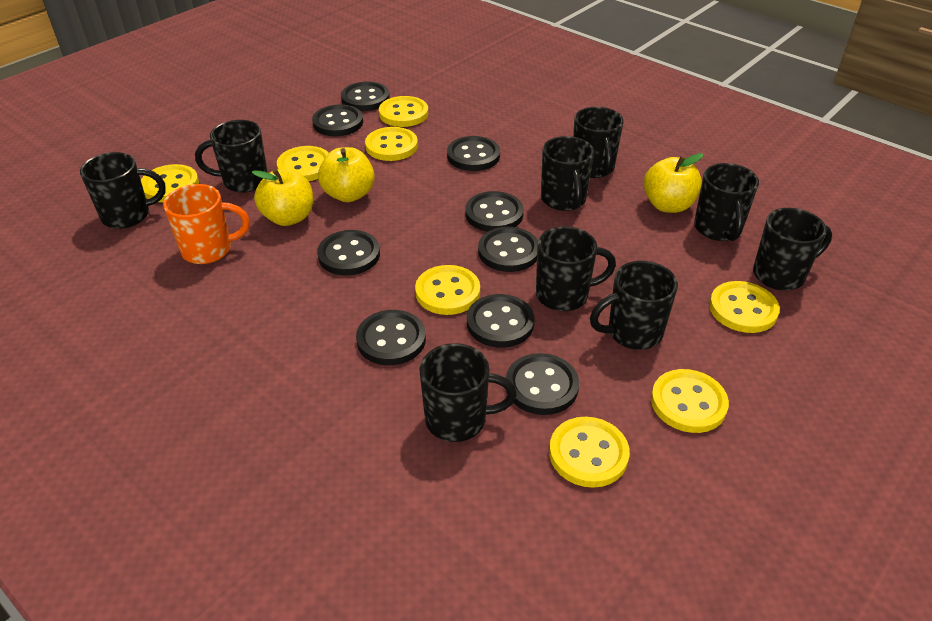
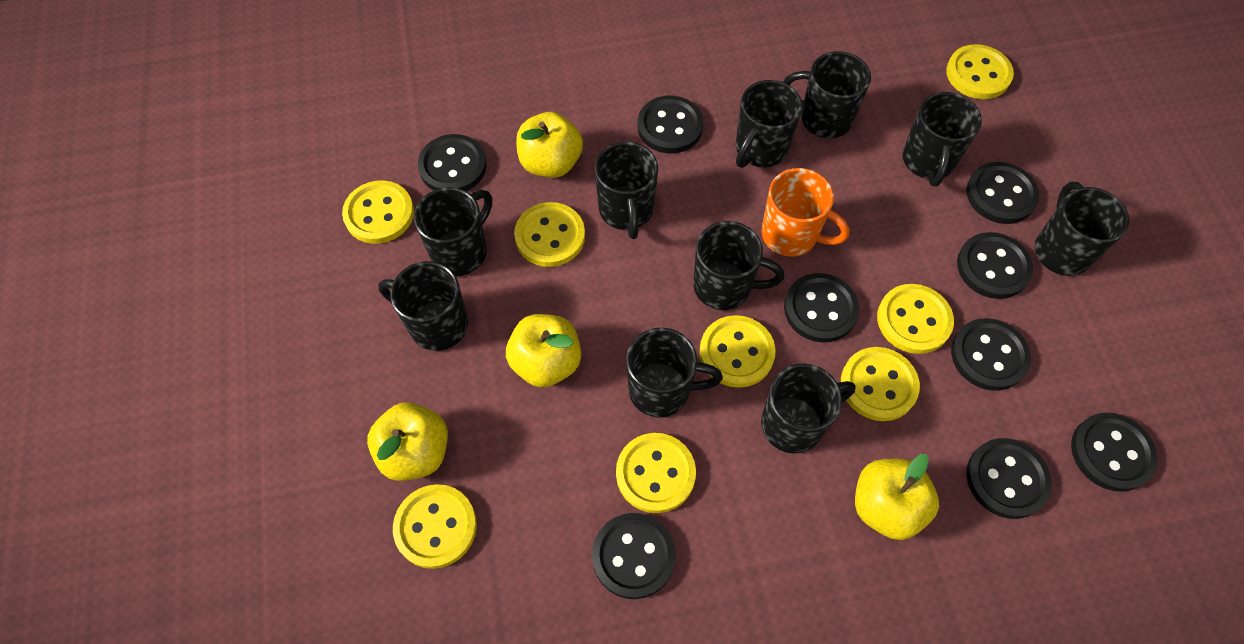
black mug: [80,152,166,229] [195,120,268,193] [419,343,517,442] [536,226,616,311] [541,136,594,211] [573,107,624,178] [590,261,678,350] [694,163,759,241] [753,208,832,290] = 9 -> [378,261,468,351] [414,187,492,276] [595,142,658,239] [626,328,723,418] [693,221,784,310] [736,80,802,168] [761,363,856,454] [783,51,871,138] [902,92,982,187] [1035,182,1129,276] = 10
yellow apple: [252,169,313,226] [318,147,375,202] [643,153,704,213] = 3 -> [367,402,448,481] [506,314,581,387] [516,112,583,178] [855,454,939,540] = 4

